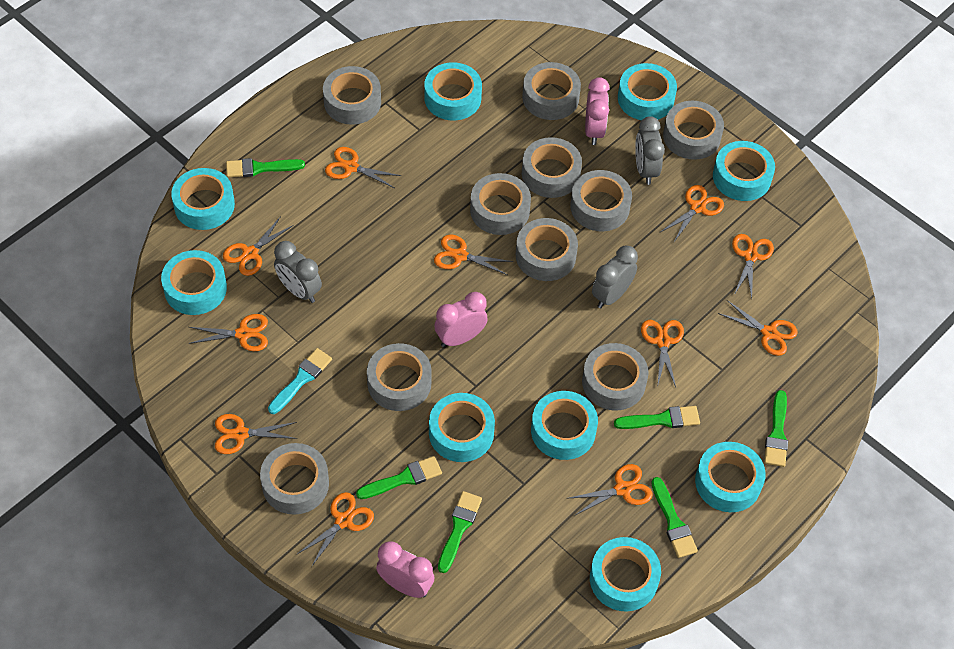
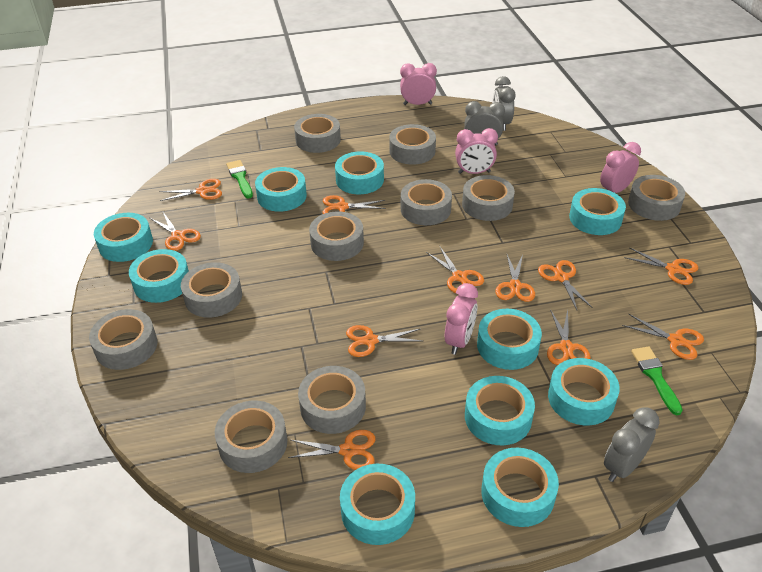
green brush: [226,158,305,178] [356,456,442,499] [438,491,482,573] [614,406,700,429] [651,477,698,558] [764,390,788,467] = 6 -> [226,160,253,199] [631,347,683,415] = 2
pink clock: [376,541,435,598] [434,292,488,347] [585,77,610,145] = 3 -> [400,63,437,105] [445,283,478,355] [455,128,498,174] [600,142,641,193] = 4
turquoise brush: [268,348,332,414] = 1 -> none = 0
turquoise tape: [161,250,227,315] [171,168,235,230] [424,62,482,120] [429,393,495,462] [531,391,598,460] [590,537,661,611] [618,63,677,120] [695,442,766,512] [713,141,775,201] = 9 -> [94,213,153,262] [129,249,189,303] [255,167,307,212] [335,151,384,194] [340,464,415,545] [465,376,535,445] [477,309,542,370] [481,448,559,527] [548,358,620,425] [569,188,626,235] = 10

